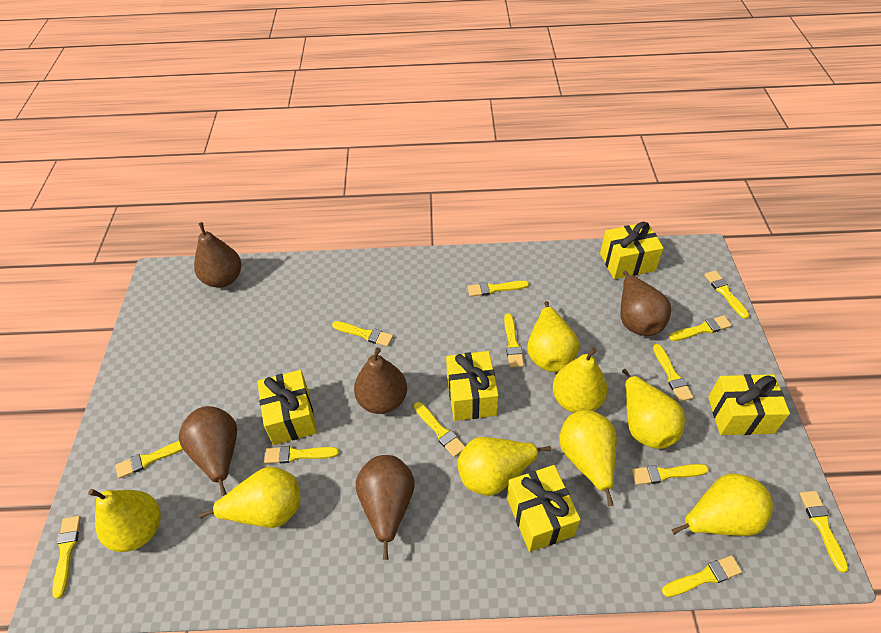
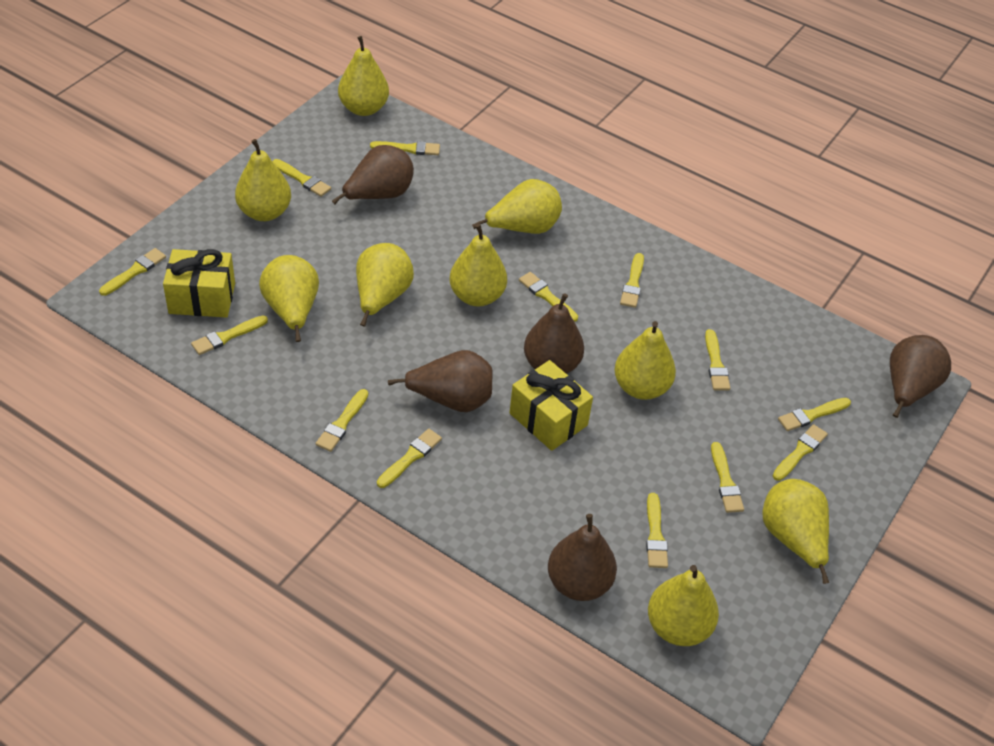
yellow gift: [257,370,317,445] [446,351,499,421] [507,465,581,552] [600,222,664,279] [708,374,790,435] = 5 -> [163,249,235,318] [510,360,593,451] = 2
yellow pear: [88,489,161,552] [199,467,300,528] [457,437,551,496] [527,301,579,372] [553,348,607,413] [559,410,617,506] [622,369,685,449] [671,474,773,536] = 8 -> [235,139,291,221] [259,255,319,342] [338,36,389,116] [356,243,414,327] [449,224,507,307] [472,179,562,234] [614,321,676,400] [648,565,719,646] [762,479,829,584] = 9

